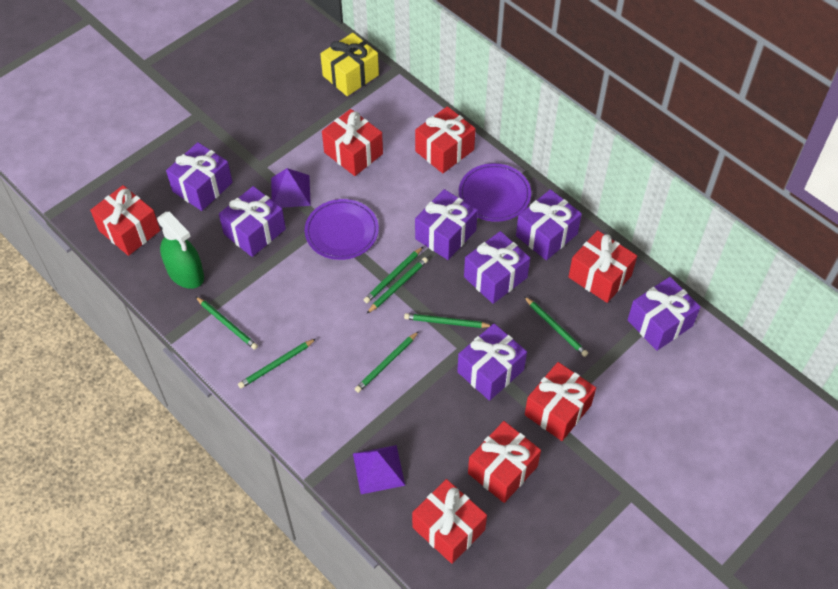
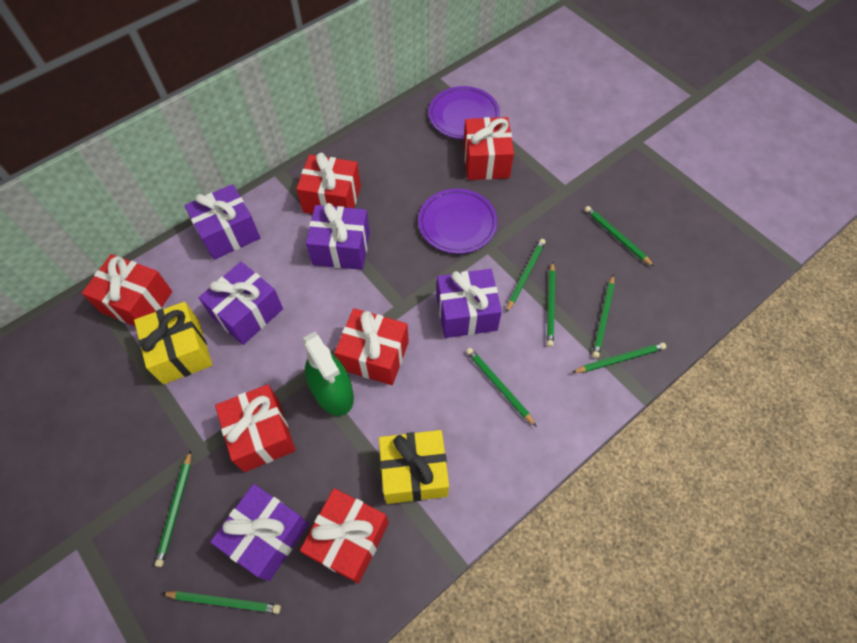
green pencil: [195,296,258,350] [238,339,316,388] [355,331,419,393] [364,247,423,303] [366,257,428,314] [404,313,491,328] [524,296,588,357] = 7 -> [155,450,191,567] [161,591,281,614] [466,348,537,427] [506,239,546,313] [547,261,555,347] [572,343,666,373] [585,206,654,267] [592,274,614,358] = 8
purple gift: [166,142,233,211] [219,186,286,257] [415,189,478,260] [457,324,527,401] [464,231,530,304] [516,189,582,260] [628,277,700,351] = 7 -> [184,184,260,260] [199,262,283,345] [210,484,309,581] [306,203,370,270] [437,269,502,338] = 5
purple pyramid: [271,168,311,208] [353,445,405,494] = 2 -> none = 0
red gift: [90,185,160,256] [322,109,383,176] [412,479,487,564] [415,106,476,173] [468,421,541,503] [525,362,596,441] [568,230,637,303] = 7 -> [82,254,172,326] [215,384,296,472] [296,153,361,214] [300,488,389,584] [335,308,409,385] [463,117,514,180] = 6
yellow gift: [320,33,379,96] = 1 -> [134,302,212,384] [379,430,449,504] = 2

